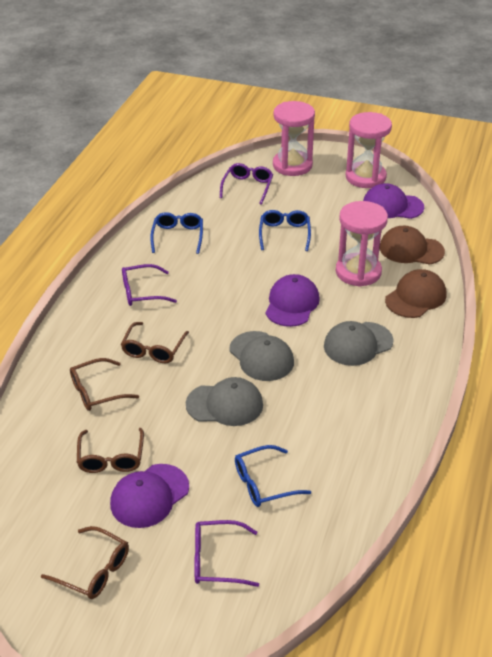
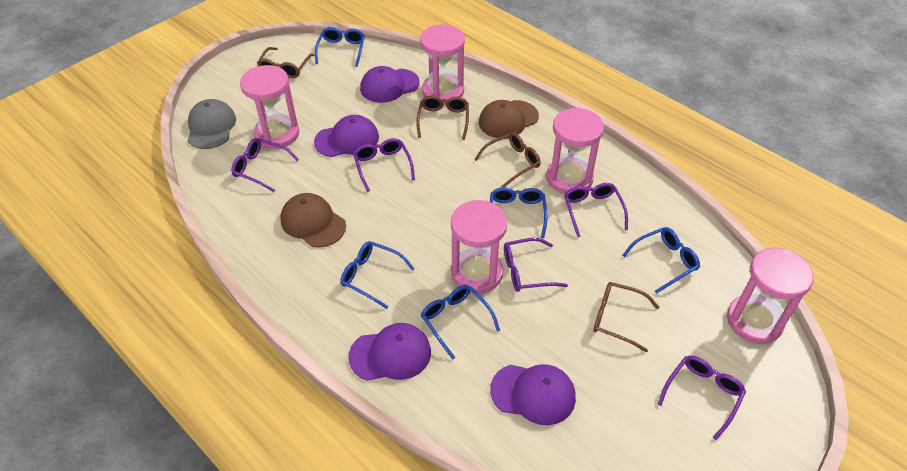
blue glasses: [150,212,203,254] [235,445,311,507] [259,210,311,251] = 3 -> [315,27,365,67] [340,241,415,309] [421,285,500,360] [490,187,548,238] [622,227,700,294] = 5
grey cap: [186,377,263,426] [229,331,294,381] [324,321,394,366] = 3 -> [188,99,236,149] = 1
pink hourglass: [273,101,315,176] [336,201,388,287] [346,112,392,188] = 3 -> [240,65,299,149] [420,24,465,105] [451,200,507,293] [546,108,604,194] [727,247,814,344] = 5
purple cap: [110,464,189,528] [265,274,320,327] [363,183,424,219] = 3 -> [314,115,379,157] [348,323,431,381] [360,66,419,103] [490,364,576,425] = 4
purple glasses: [122,264,177,306] [194,520,259,587] [220,163,273,205] = 3 -> [231,138,299,192] [353,138,415,192] [504,238,568,292] [564,183,628,237] [657,355,746,440] = 5

